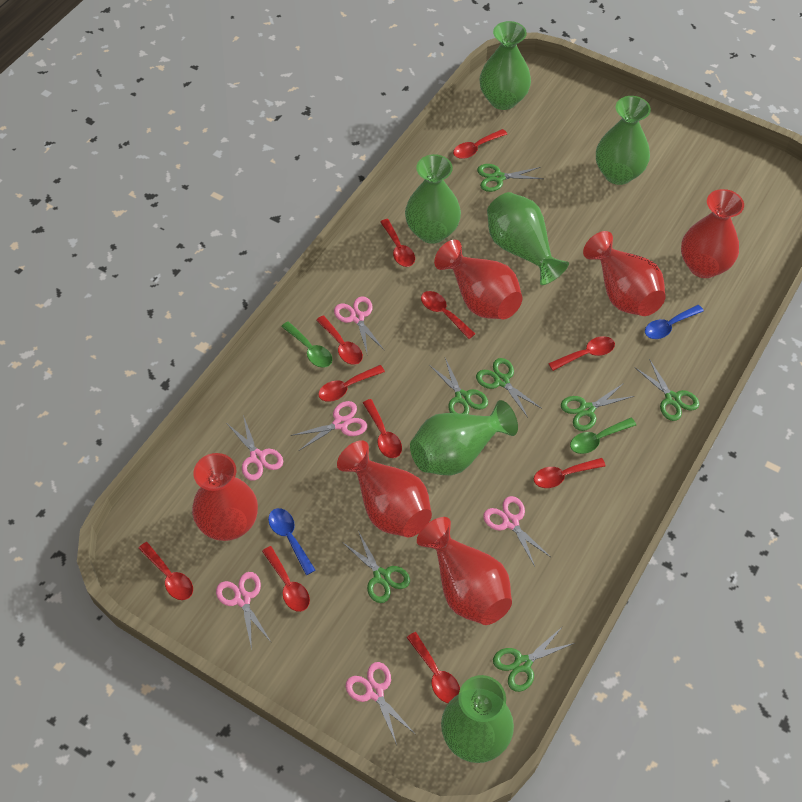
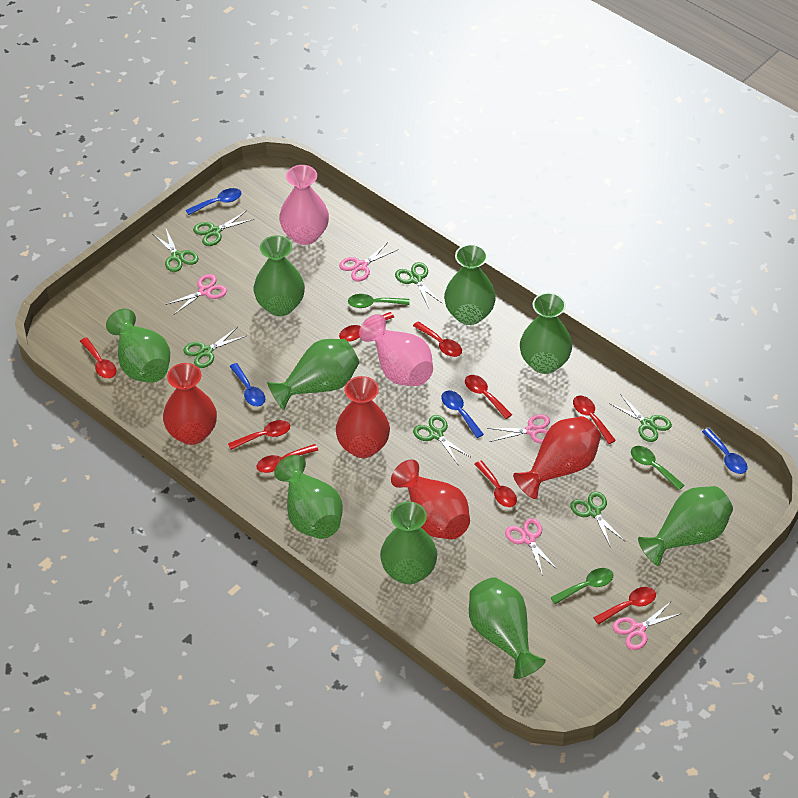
blue spoon: [268,508,315,575] [645,305,704,339] = 2 -> [186,188,242,215] [229,363,265,407] [441,391,484,438] [702,428,747,474] = 4
green spoon: [281,321,332,368] [570,418,636,454] = 2 -> [348,294,410,308] [550,568,613,604] [631,446,684,490] = 3
green vase: [405,154,461,244] [410,400,518,476] [441,675,514,763] [479,21,531,110] [487,192,569,285] [596,96,651,185] = 6 -> [106,309,170,383] [254,235,305,316] [267,339,359,410] [274,455,343,539] [380,501,437,584] [444,244,496,325] [469,577,546,679] [520,292,572,374] [638,486,733,566] = 9
pink scissors: [216,572,271,650] [227,415,283,481] [291,401,367,451] [334,296,384,356] [346,662,415,745] [483,496,551,566] = 6 -> [165,274,227,314] [339,242,397,282] [487,414,550,444] [505,518,558,576] [613,602,682,650] = 5
pink vase: none = 0 -> [279,165,329,245] [359,314,433,386] = 2
red spoon: [138,542,193,600] [262,546,310,612] [316,315,363,365] [318,365,385,402] [363,399,402,458] [380,219,415,267] [406,632,460,703] [421,291,475,339] [453,129,507,159] [534,458,606,488] [548,336,615,371] = 11 -> [80,337,117,378] [228,420,290,450] [256,444,318,473] [339,312,394,342] [413,321,462,357] [465,375,512,419] [475,460,517,507] [573,396,616,444] [593,587,656,625] = 9
red vase: [192,453,258,541] [337,440,432,537] [417,517,512,625] [434,240,522,319] [583,231,666,316] [681,189,744,278] = 6 -> [163,363,217,445] [336,376,390,458] [391,459,470,540] [513,416,601,499] = 4

